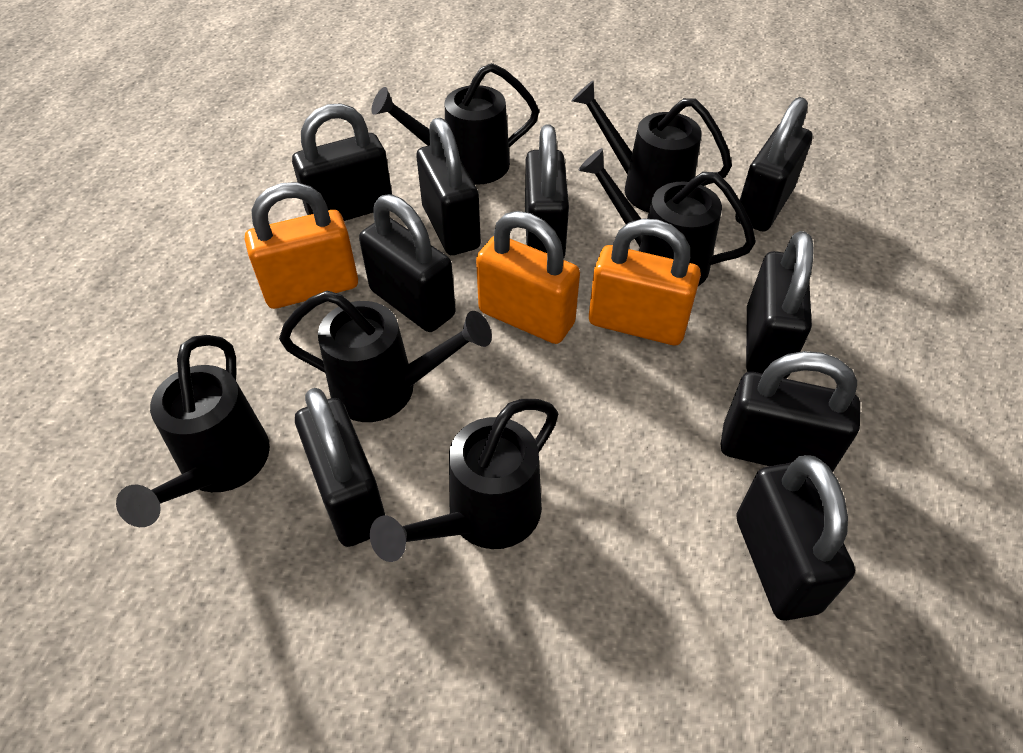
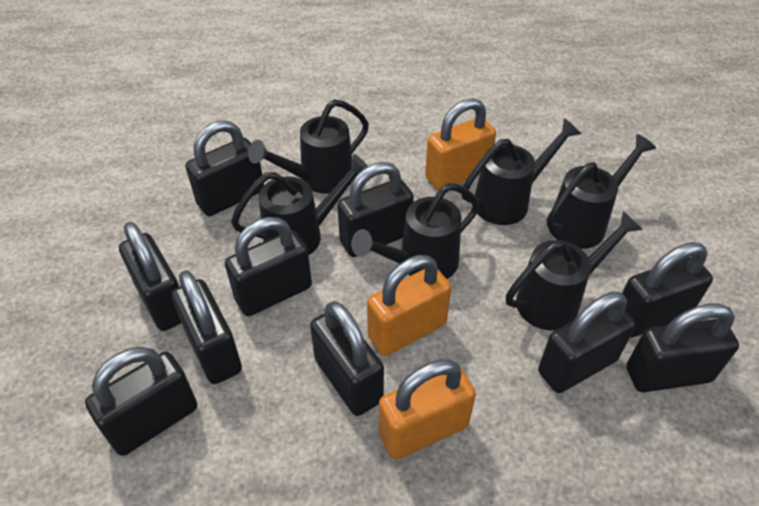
black padlock: [292,103,392,221] [295,388,386,547] [359,194,456,332] [416,118,481,255] [525,125,569,259] [721,351,860,472] [735,97,813,232] [736,455,855,621] [746,231,813,379] = 9 -> [85,347,197,456] [119,222,181,331] [172,270,242,384] [185,120,264,216] [225,217,312,316] [310,301,384,416] [337,162,414,257] [538,292,636,393] [622,242,713,338] [626,303,739,392] = 10

